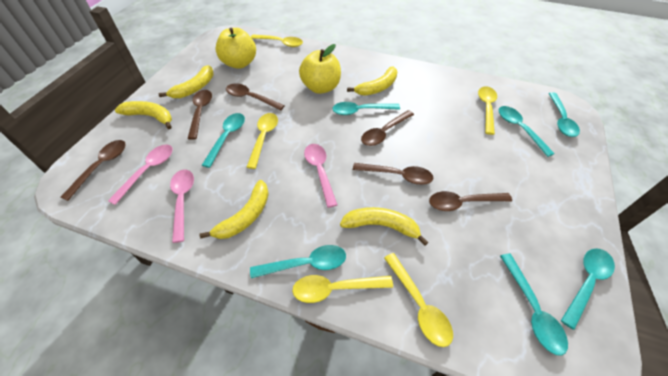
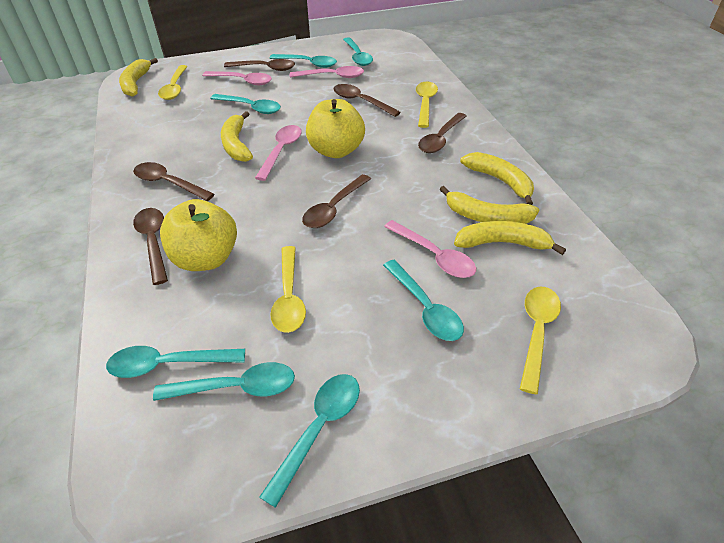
pink spoon: [108,144,173,205] [170,170,194,243] [304,144,337,208] = 3 -> [202,71,272,85] [255,125,302,181] [290,66,364,78] [384,220,476,278] = 4
yellow spoon: [247,113,278,169] [251,34,303,47] [292,275,393,303] [384,253,453,347] [478,86,497,135] = 5 -> [158,65,188,100] [270,246,306,333] [416,82,438,128] [520,287,561,394] = 4

